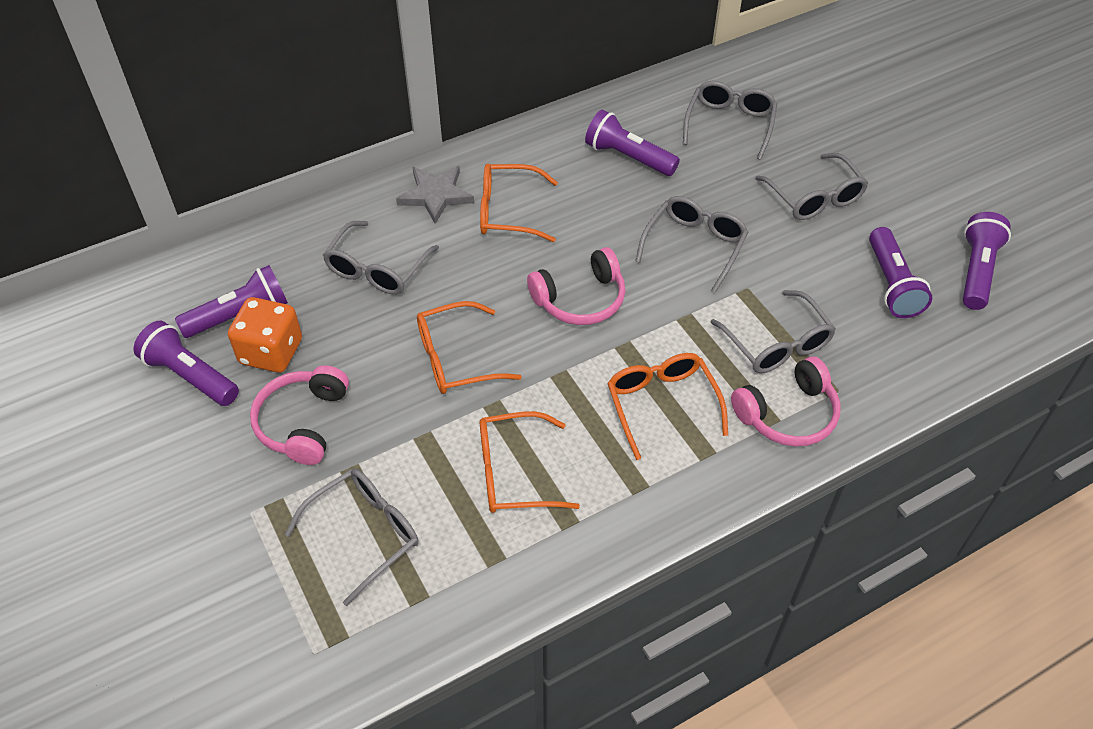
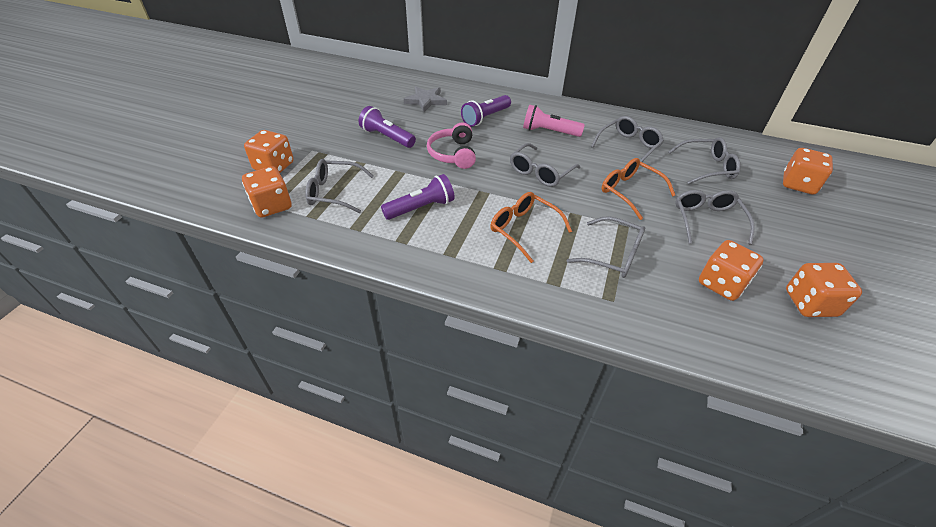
orange dice: [228,297,302,373] = 1 -> [242,166,291,218] [244,130,294,173] [699,240,764,301] [783,148,833,194] [786,263,862,317] = 5
orange glasses: [417,301,522,394] [480,164,558,242] [480,411,580,513] [607,353,728,460] = 4 -> [490,192,572,263] [602,158,675,220] = 2
pink flashlight: none = 0 -> [523,104,585,137] = 1
pink headphones: [250,365,349,465] [527,247,625,325] [731,357,840,446] = 3 -> [427,122,476,169] = 1
purple flashlight: [134,321,239,406] [175,265,288,338] [585,110,680,176] [869,227,932,318] [963,212,1011,310] = 5 -> [359,106,416,148] [381,174,455,220] [461,95,511,127] = 3

